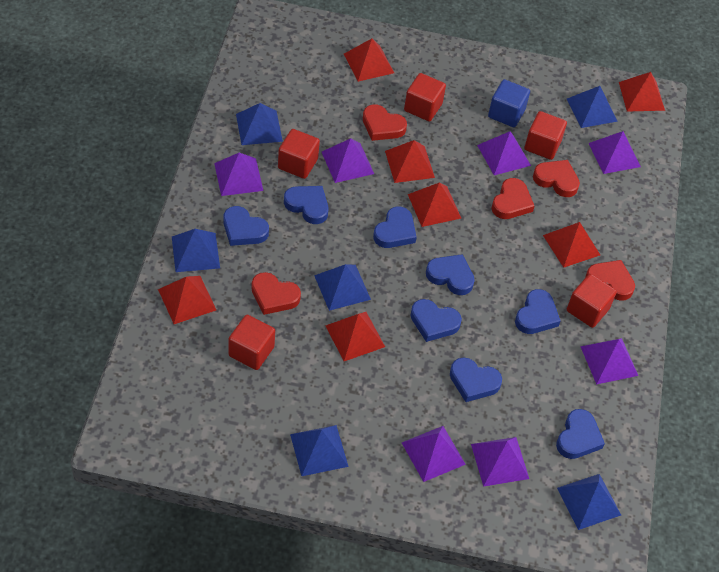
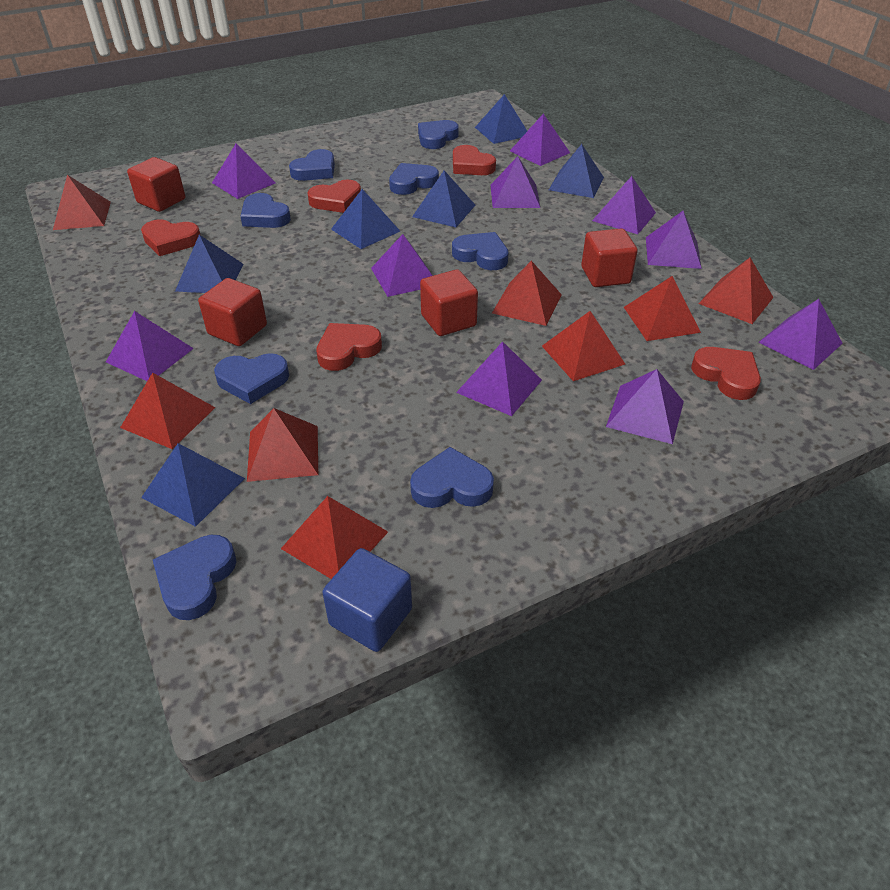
purple pyramid: [214,153,263,196] [322,138,374,183] [402,426,466,482] [471,437,529,487] [477,131,531,175] [580,338,638,384] [588,131,641,174] = 7 -> [106,311,194,381] [212,144,275,199] [371,234,433,297] [456,341,542,416] [490,156,540,208] [510,114,570,166] [592,176,656,234] [606,369,684,444] [646,211,702,269] [758,299,843,370] = 10
red cube: [228,315,275,370] [278,129,320,179] [404,73,446,122] [525,111,567,160] [567,274,617,328] = 5 -> [127,157,185,212] [198,278,267,346] [420,269,478,336] [581,228,638,287] = 4
red pyramid: [158,276,216,324] [325,312,385,361] [344,39,394,82] [385,140,435,183] [408,182,461,227] [543,222,600,268] [619,72,665,112] = 7 -> [53,175,111,230] [120,372,216,449] [247,408,318,482] [281,496,388,579] [492,261,562,326] [542,311,625,381] [624,276,701,341] [699,258,774,324] = 8

